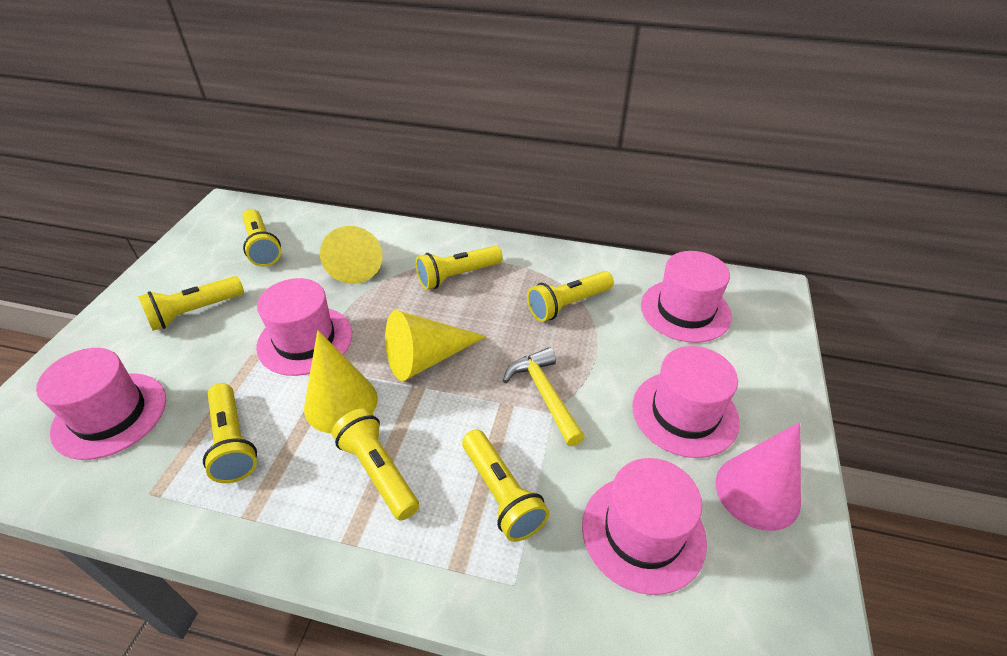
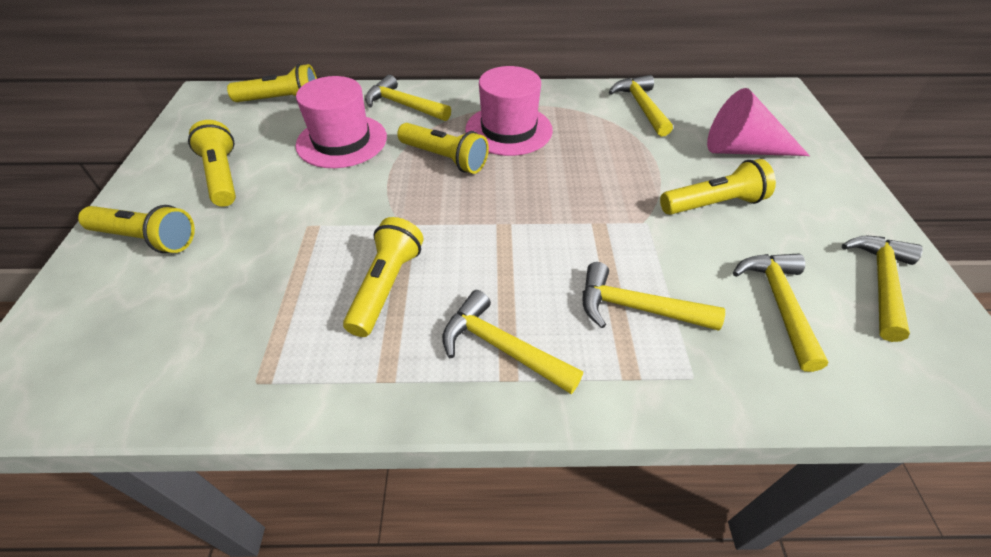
pink hat: [36,348,166,460] [256,278,352,376] [582,458,707,595] [633,346,740,458] [641,251,732,343] = 5 -> [296,76,387,168] [465,66,553,156] = 2
yellow cone: [304,330,378,433] [320,226,383,284] [385,310,487,381] = 3 -> none = 0
yellow flashlight: [138,276,244,331] [203,383,257,483] [242,209,281,266] [332,408,419,521] [416,246,503,290] [462,430,550,542] [527,271,614,322] = 7 -> [78,205,195,253] [188,120,236,207] [227,64,317,102] [343,217,423,337] [397,123,489,174] [660,159,776,215] = 6
yellow hammer: [503,347,585,446] = 1 -> [365,75,451,121] [442,290,583,394] [583,262,725,331] [609,75,673,137] [733,253,828,372] [842,236,923,342] = 6

